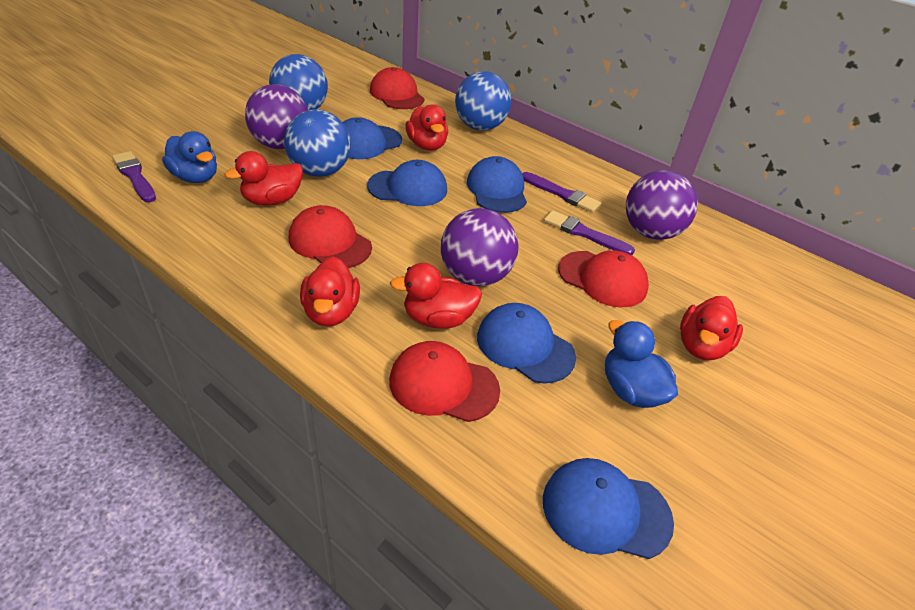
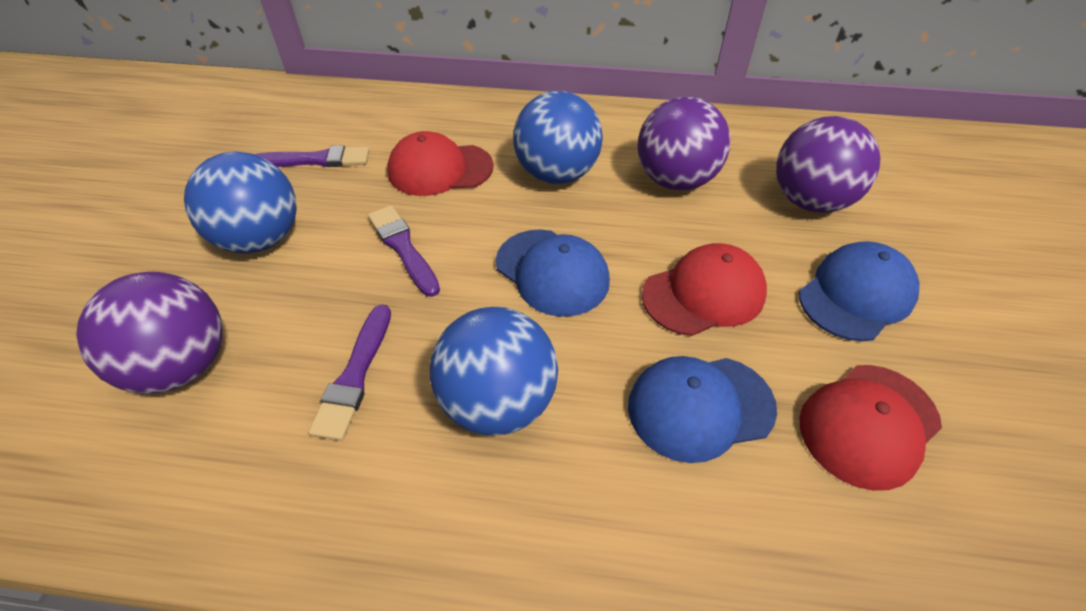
blue cap: [343,117,402,159] [367,160,447,206] [467,156,527,213] [477,303,576,384] [543,458,674,559] = 5 -> [496,229,610,317] [628,356,777,463] [799,241,919,341] = 3
blue duck: [162,131,217,183] [605,320,678,408] = 2 -> none = 0
red cap: [289,205,372,268] [370,67,425,109] [389,341,500,422] [558,250,649,307] = 4 -> [387,131,494,196] [642,243,767,336] [799,365,942,491] = 3
red duck: [225,151,303,206] [300,256,360,327] [390,263,482,329] [405,104,448,150] [680,296,743,360] = 5 -> none = 0

